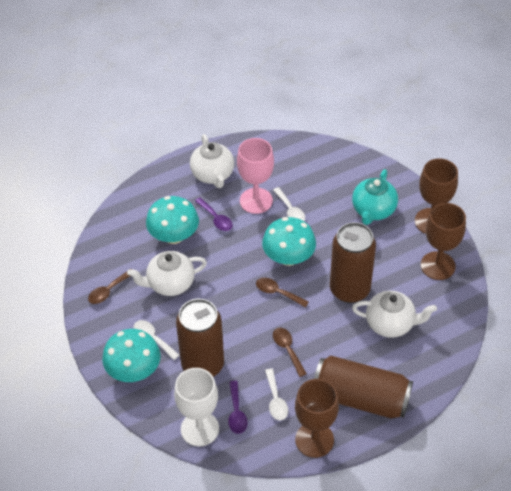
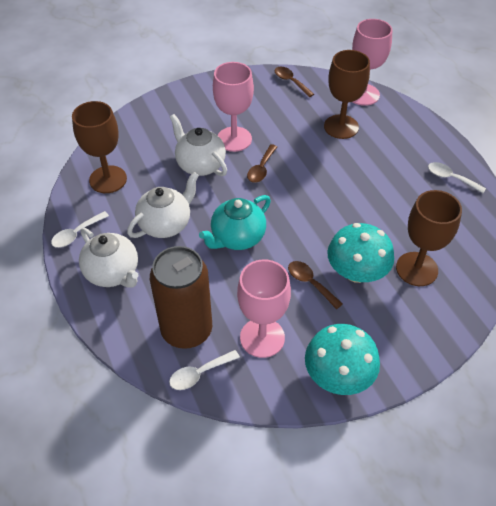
brown can: [176,299,224,377] [314,356,413,418] [330,222,376,303] = 3 -> [150,246,212,349] = 1
pink goblet: [237,138,274,214] = 1 -> [213,62,254,152] [237,259,291,358] [352,19,393,106] = 3
purple spoon: [195,198,233,231] [228,381,248,434] = 2 -> none = 0
turquoise mushroom: [102,329,161,382] [146,196,199,244] [262,217,316,266] = 3 -> [305,324,380,395] [327,223,394,283] = 2
white goblet: [174,368,219,447] = 1 -> none = 0

